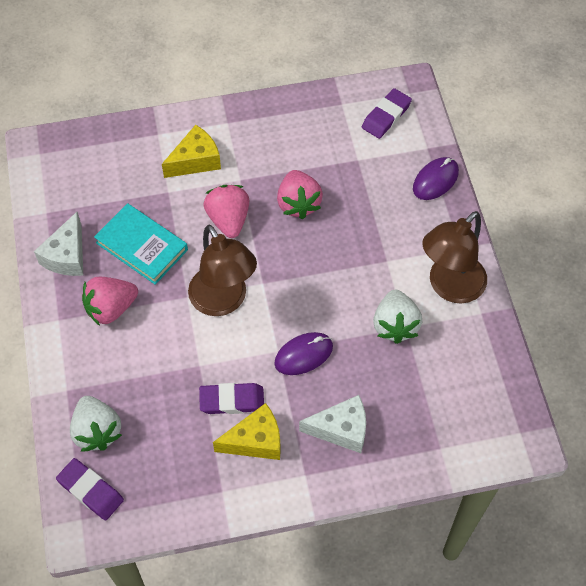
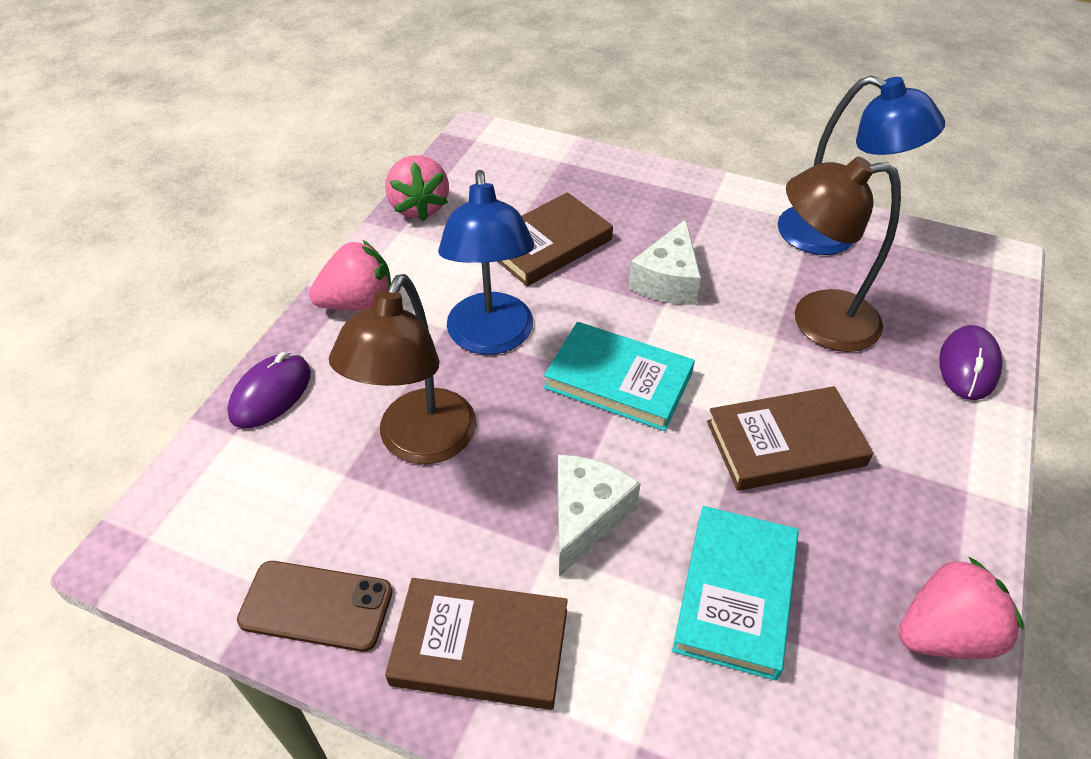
blue lamp: none = 0 -> [438,170,534,355] [777,75,945,255] = 2
brown book: none = 0 -> [385,578,568,710] [497,192,613,286] [707,386,873,491] = 3
brown phone: none = 0 -> [237,561,393,652] = 1
purple eraser: [56,458,124,520] [199,383,264,414] [362,88,412,139] = 3 -> none = 0
turquoise book: [94,203,188,285] = 1 -> [544,322,695,431] [672,506,799,680] = 2
white strawberry: [70,396,122,452] [373,290,422,344] = 2 -> none = 0
yellow cheese: [162,125,221,178] [213,403,281,460] = 2 -> none = 0

